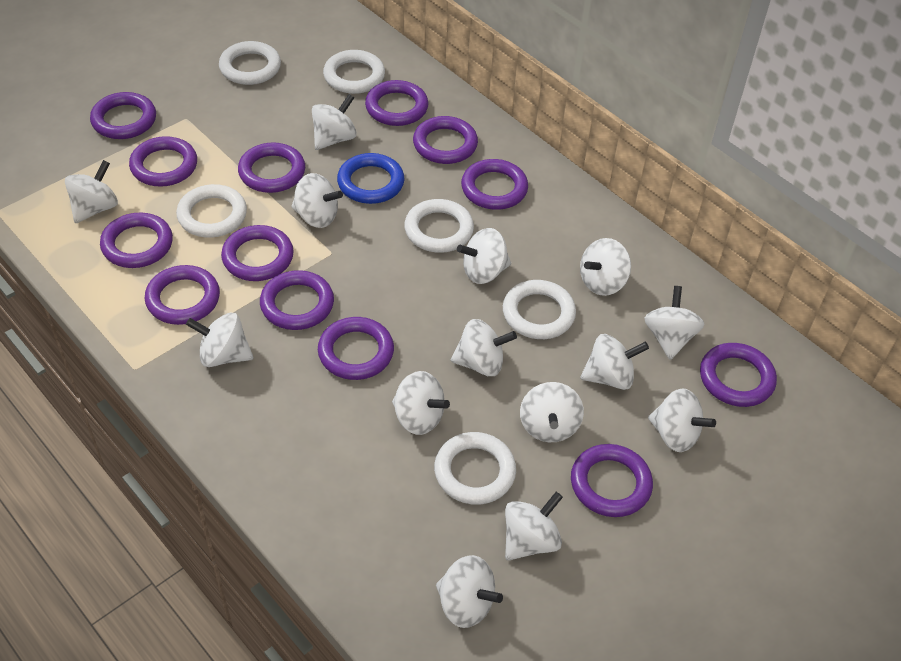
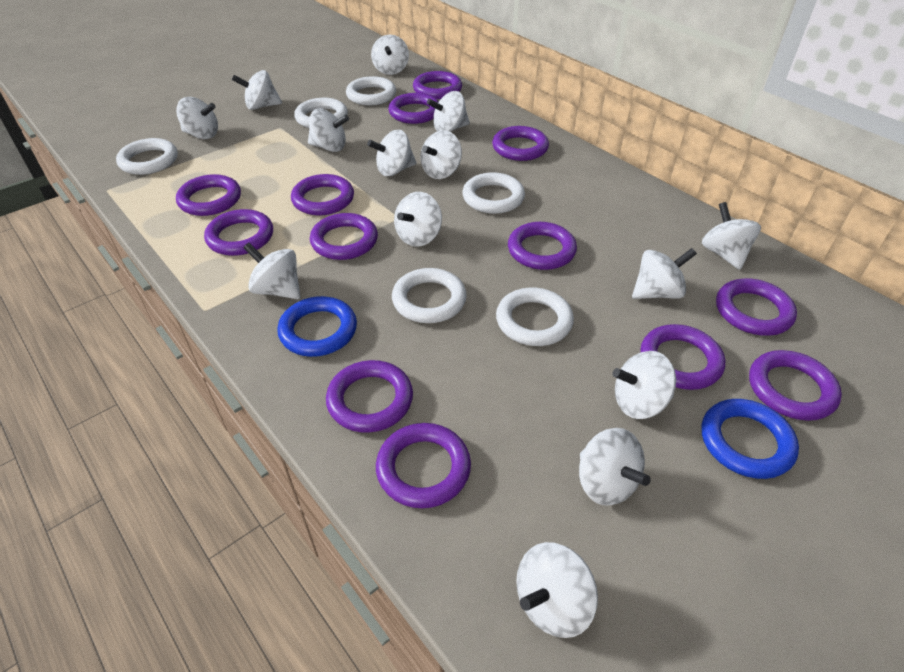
blue ring: [337,153,405,204] = 1 -> [277,296,357,357] [702,399,799,479] = 2

